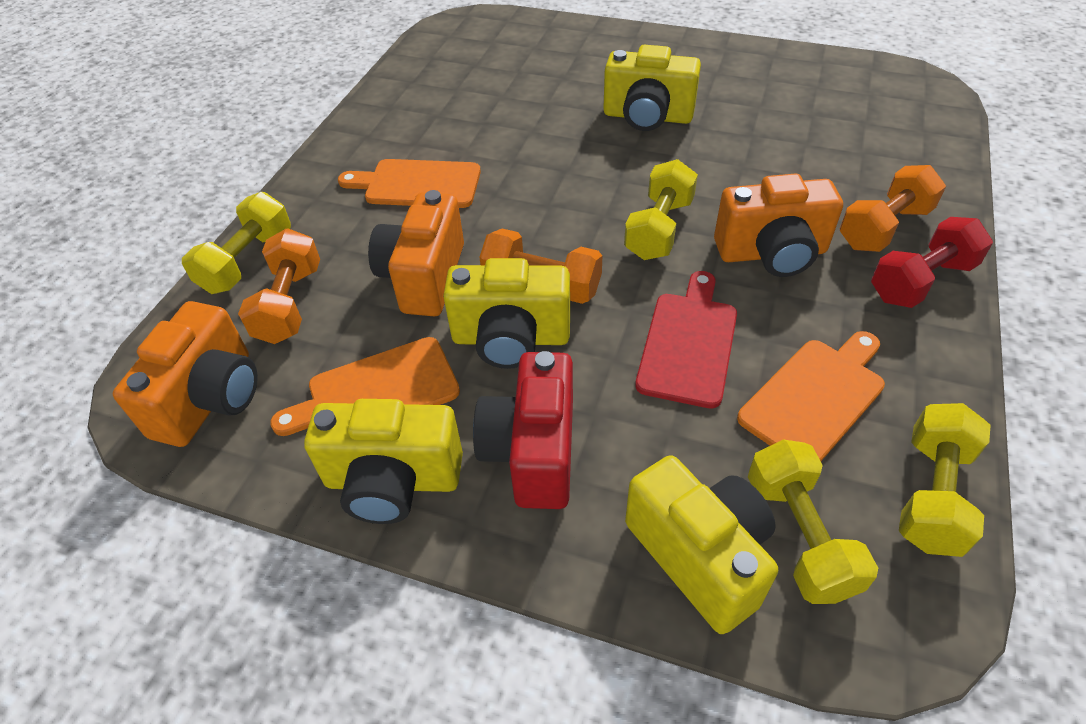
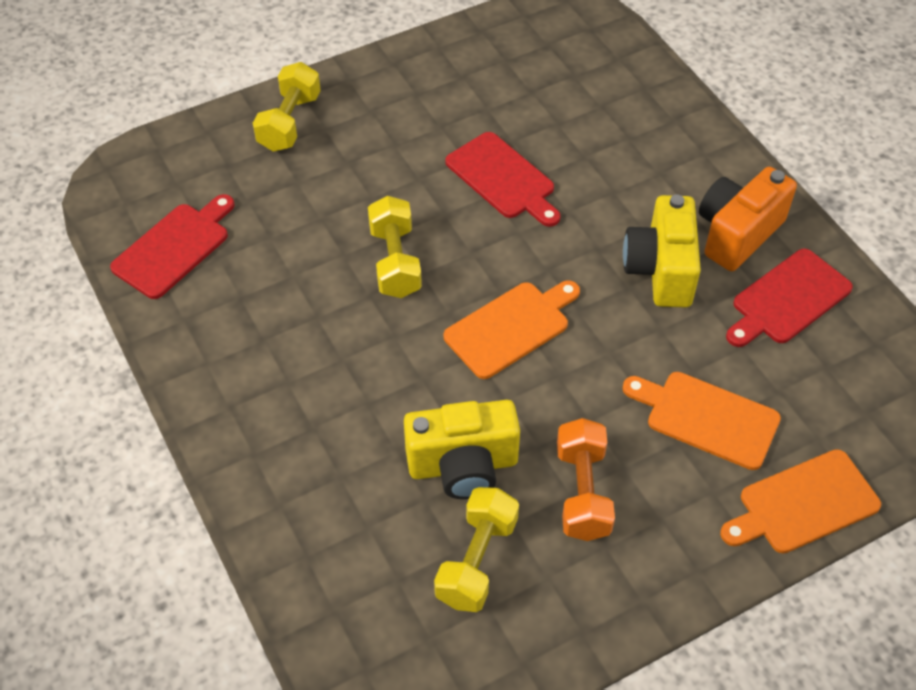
orange camera: [113,301,258,447] [368,190,464,316] [714,173,843,277] = 3 -> [699,167,797,271] = 1
orange dumbbell: [238,229,320,344] [479,229,602,304] [840,165,946,252] = 3 -> [557,418,615,541] = 1
red camera: [473,351,573,509] = 1 -> none = 0
red cutting board: [635,271,737,409] = 1 -> [110,194,235,299] [445,132,561,227] [726,249,853,347] = 3
red dumbbell: [871,217,993,308] = 1 -> none = 0
yellow camera: [304,399,463,524] [443,258,570,369] [603,45,701,131] [625,455,778,634] = 4 -> [404,400,520,499] [623,195,701,308] = 2
yellow dumbbell: [182,192,291,294] [624,159,698,260] [748,439,878,604] [899,403,990,557] = 4 -> [253,62,321,152] [368,196,422,298] [434,487,519,612] = 3

